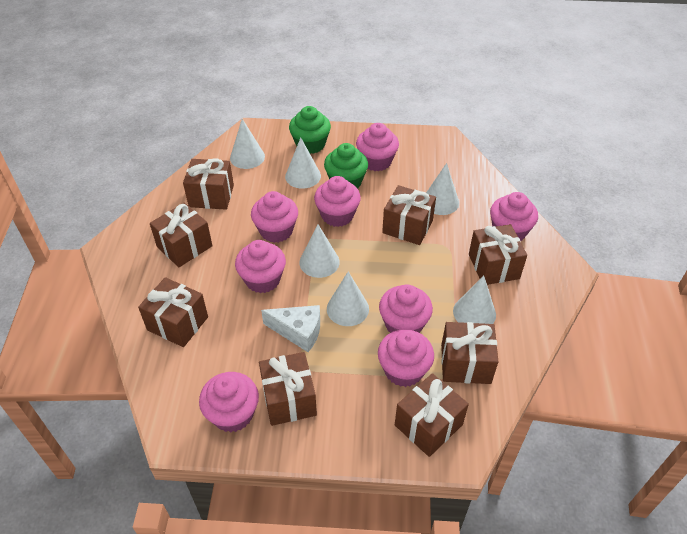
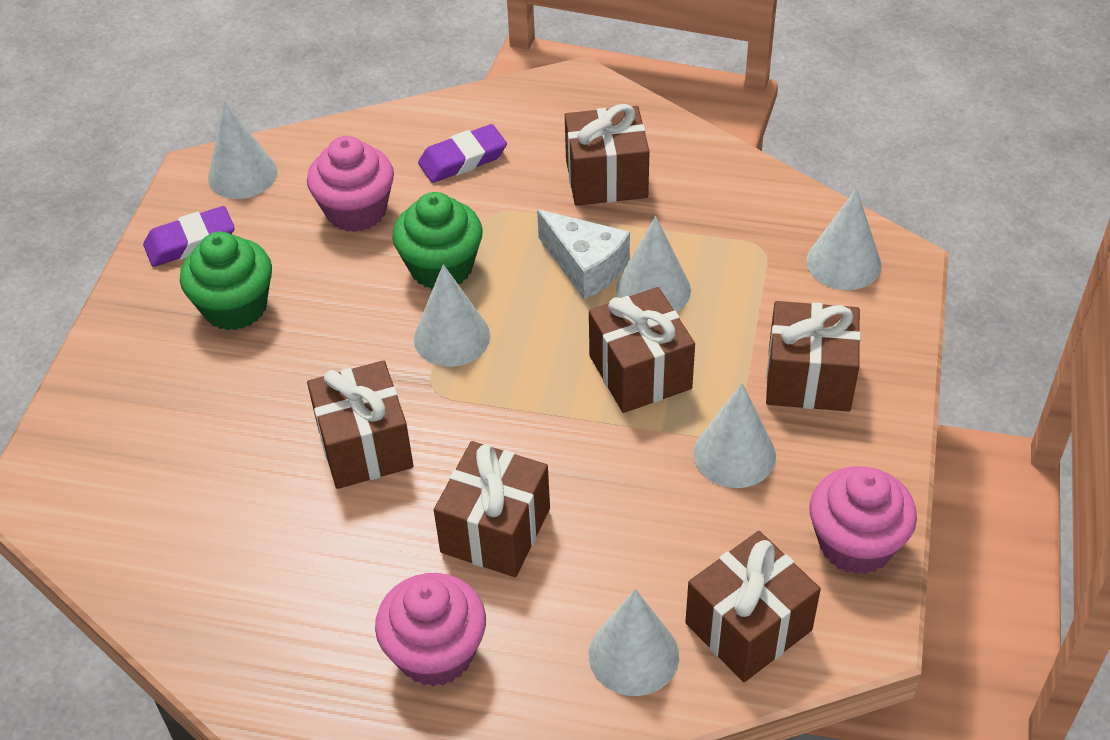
brown gift: [138,277,208,347] [150,203,213,267] [183,158,234,210] [259,352,317,426] [382,185,436,245] [395,373,469,457] [441,322,498,384] [469,224,527,285] = 8 -> [307,360,414,489] [434,441,550,577] [565,104,650,206] [589,287,695,413] [685,531,821,682] [766,301,861,412] = 6
pink cupcake: [199,372,259,433] [235,240,286,293] [251,191,298,243] [314,176,361,227] [356,123,399,171] [378,329,434,387] [379,284,433,333] [490,192,538,241] = 8 -> [307,136,394,232] [375,573,486,687] [809,466,917,575] = 3
purple eraser: none = 0 -> [143,206,235,267] [418,124,507,183] = 2

